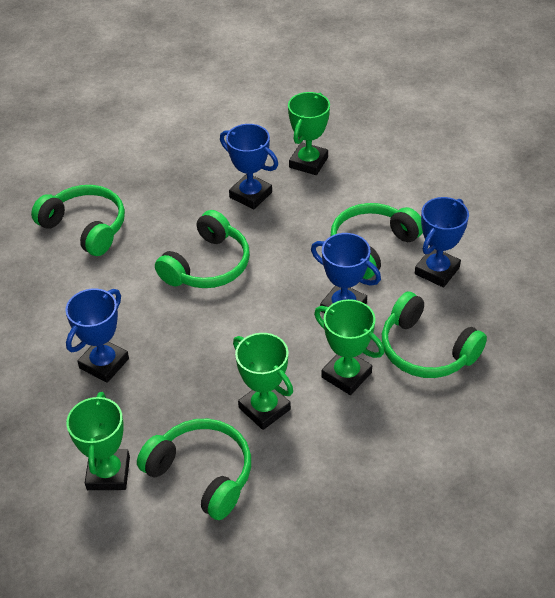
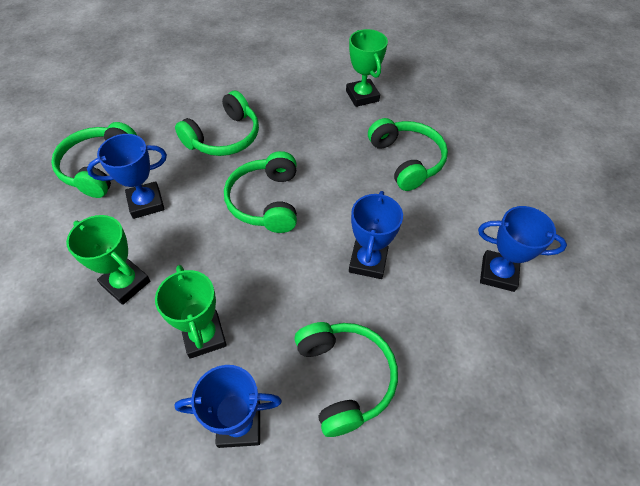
green trophy: [66,392,130,490] [233,333,293,430] [288,92,330,175] [314,299,384,395] = 4 -> [66,215,150,305] [155,265,227,359] [346,29,388,107] = 3

